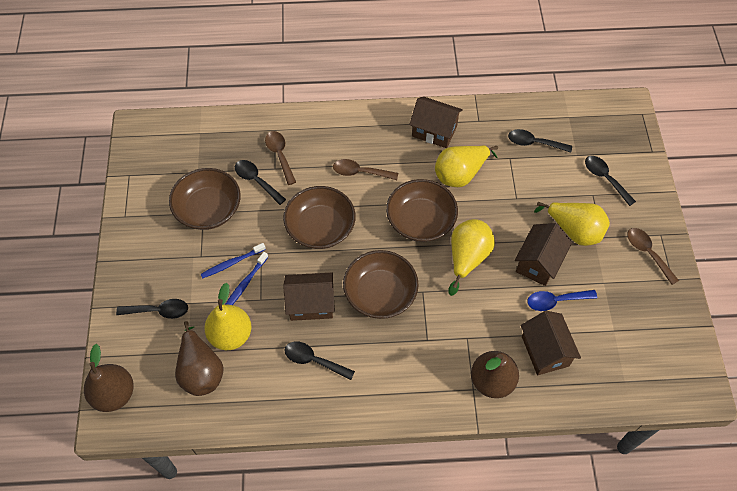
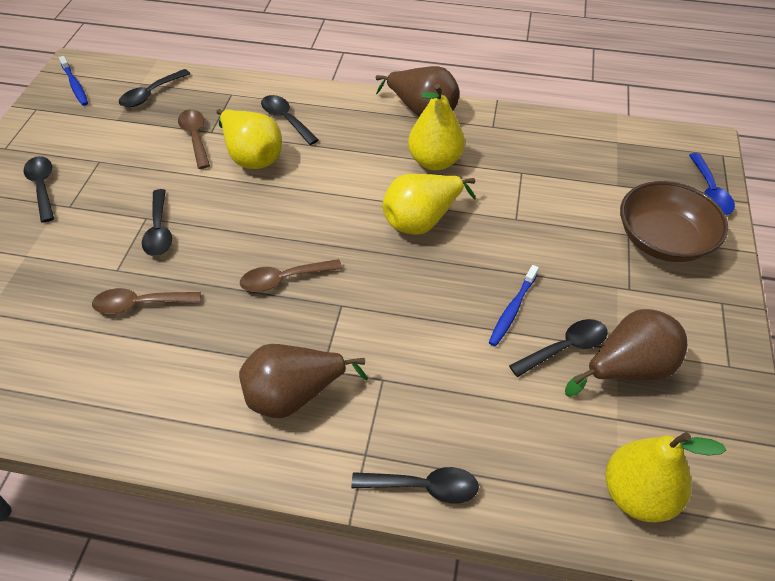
black spoon: [116,299,188,319] [235,160,286,205] [284,341,355,380] [508,129,572,153] [585,156,636,206] = 5 -> [24,156,54,223] [119,69,190,107] [142,189,172,256] [261,95,319,145] [351,467,479,504] [509,319,608,377] = 6
brown bowl: [169,168,241,230] [283,186,356,249] [343,250,419,319] [386,179,458,242] = 4 -> [620,181,728,262] = 1
brown house: [283,273,335,321] [409,96,463,148] [515,223,572,286] [521,311,581,375] = 4 -> none = 0

